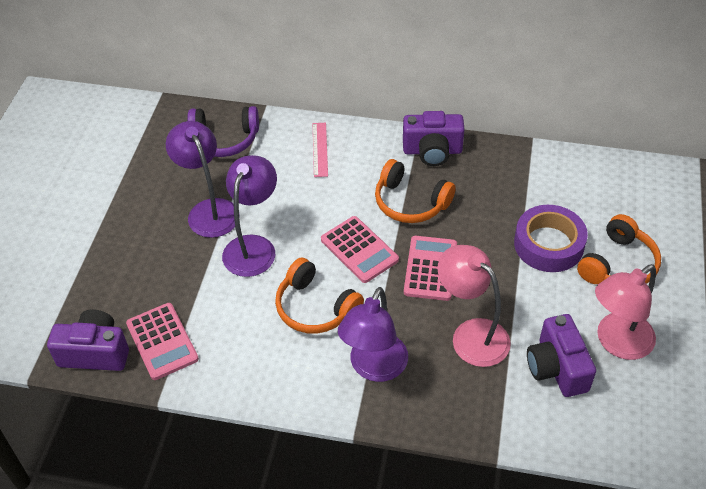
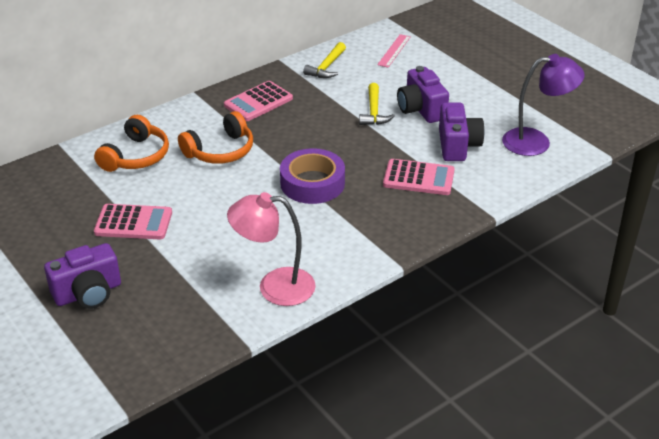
orange headphones: [275,257,364,334] [375,159,456,223] [577,214,661,284] = 3 -> [94,115,169,172] [178,111,253,164] = 2
pink lamp: [438,245,511,367] [595,264,656,360] = 2 -> [227,192,316,306] = 1
purple headphones: [187,106,259,157] = 1 -> none = 0
purple lamp: [166,121,240,238] [222,155,277,277] [338,287,408,382] = 3 -> [502,54,585,156] = 1
yellow hammer: none = 0 -> [303,42,346,78] [359,83,395,125] = 2

